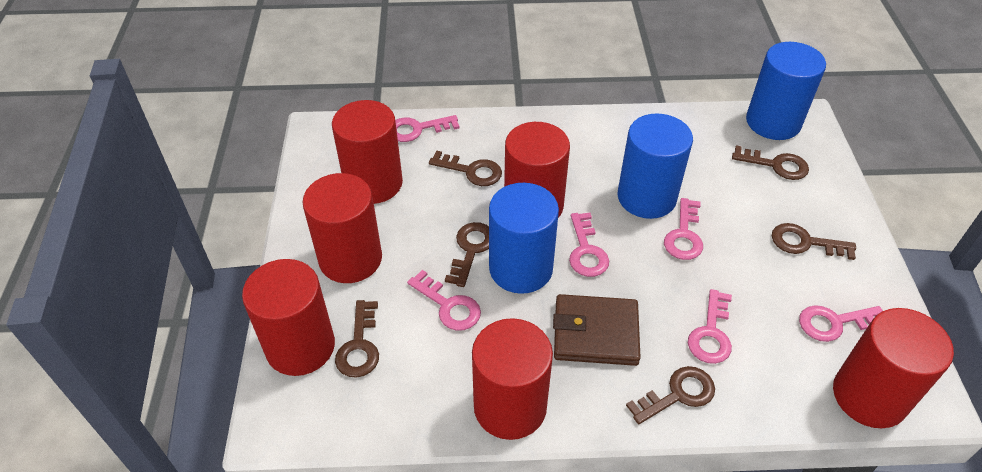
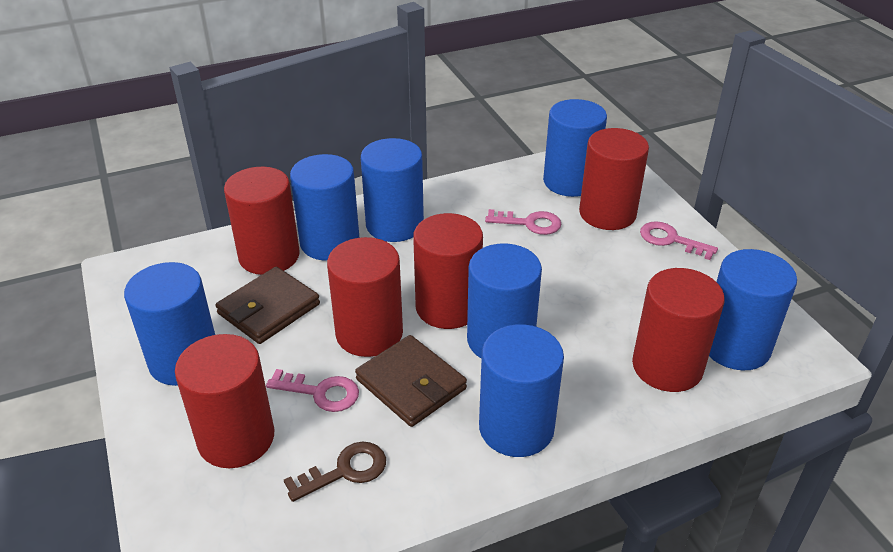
blue cylinder: [489,183,559,294] [618,113,693,219] [746,42,826,140] = 3 -> [124,262,215,386] [290,154,359,261] [361,138,424,242] [467,243,542,359] [479,324,564,457] [543,99,607,197] [709,249,797,370] = 7
brown key: [335,300,379,378] [429,151,502,186] [445,222,489,287] [626,366,715,424] [732,145,809,180] [772,223,856,260] = 6 -> [284,441,386,502] = 1
brown wallet: [553,294,641,366] = 1 -> [215,267,320,344] [355,335,467,427] = 2
pink key: [395,115,459,142] [407,270,481,331] [569,213,609,277] [664,198,703,260] [688,289,732,364] [799,305,883,342] = 6 -> [266,369,359,412] [485,209,561,235] [640,221,718,260] = 3

